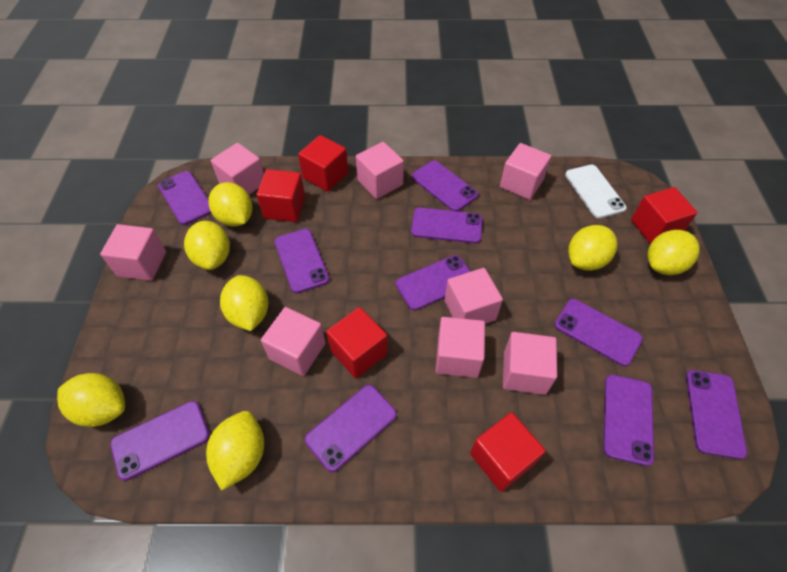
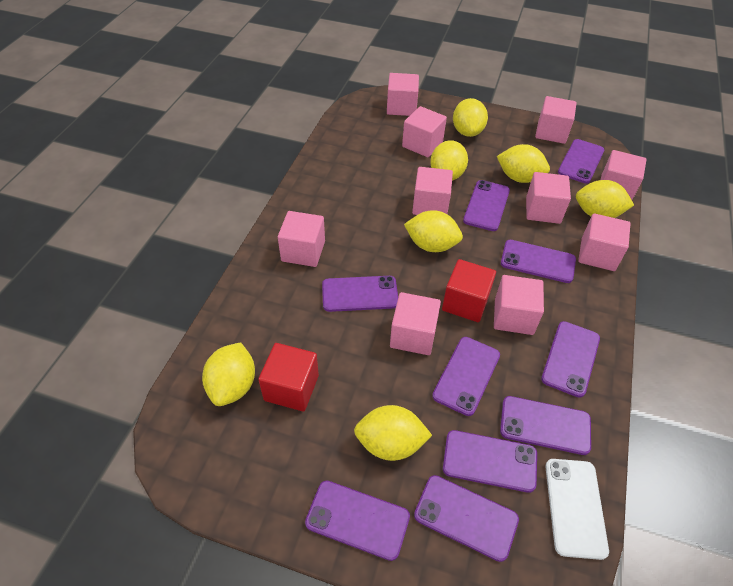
pink cube: [100,224,166,281] [211,143,264,195] [261,307,325,376] [356,142,404,199] [436,317,485,378] [445,268,503,324] [500,143,551,200] [503,332,557,395] = 8 -> [278,211,325,267] [387,73,419,116] [390,292,441,355] [402,106,447,157] [412,167,453,215] [494,275,544,335] [526,172,571,224] [535,96,577,144] [578,213,631,271] [600,150,647,200] = 10
red cube: [257,169,305,222] [298,135,348,192] [326,307,388,378] [470,412,546,492] [631,187,697,244] = 5 -> [258,343,319,411] [442,259,496,322] = 2

